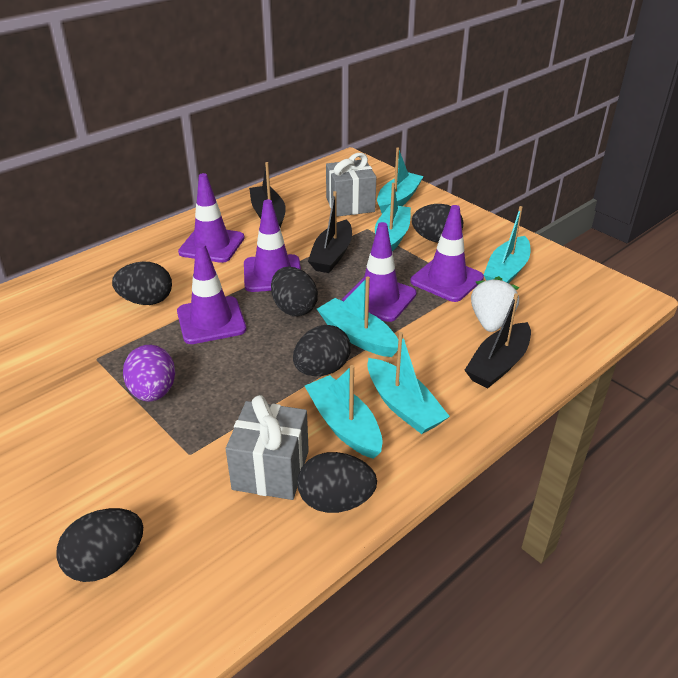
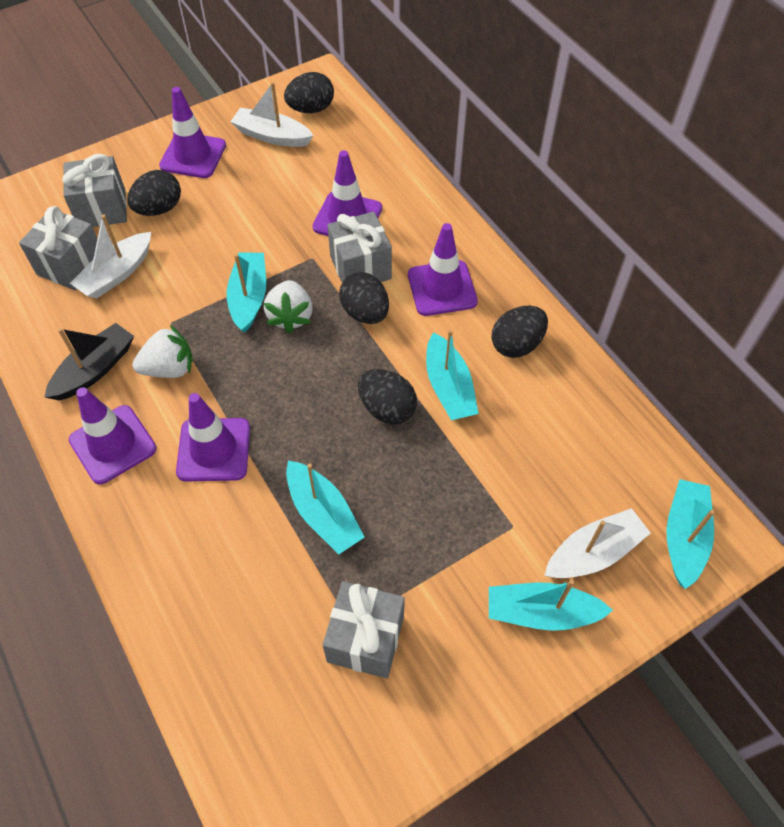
black boat: [249,162,286,227] [308,191,352,273] [465,293,531,388] = 3 -> [45,323,134,401] = 1
black egg: [56,508,143,582] [112,261,172,305] [271,267,318,316] [293,325,351,376] [297,452,377,513] [412,204,463,243] = 6 -> [127,170,181,216] [284,72,334,113] [339,272,389,324] [358,369,417,424] [492,306,548,358] = 5
grey gift: [226,395,309,500] [326,153,376,217] = 2 -> [19,206,97,291] [62,154,127,227] [323,581,405,678] [327,212,392,283] = 4
purple egg: [123,345,175,402] = 1 -> none = 0
turquoise boat: [305,365,383,459] [317,277,398,357] [367,332,450,434] [375,183,411,252] [377,147,424,214] [484,206,531,283] = 6 -> [227,252,266,333] [286,460,365,554] [426,330,479,420] [489,580,613,631] [667,479,715,589] = 5
white boat: none = 0 -> [70,215,151,299] [230,82,314,147] [544,508,651,578] = 3
white strawberry: [471,276,519,332] = 1 -> [132,325,193,378] [264,280,313,333] = 2

